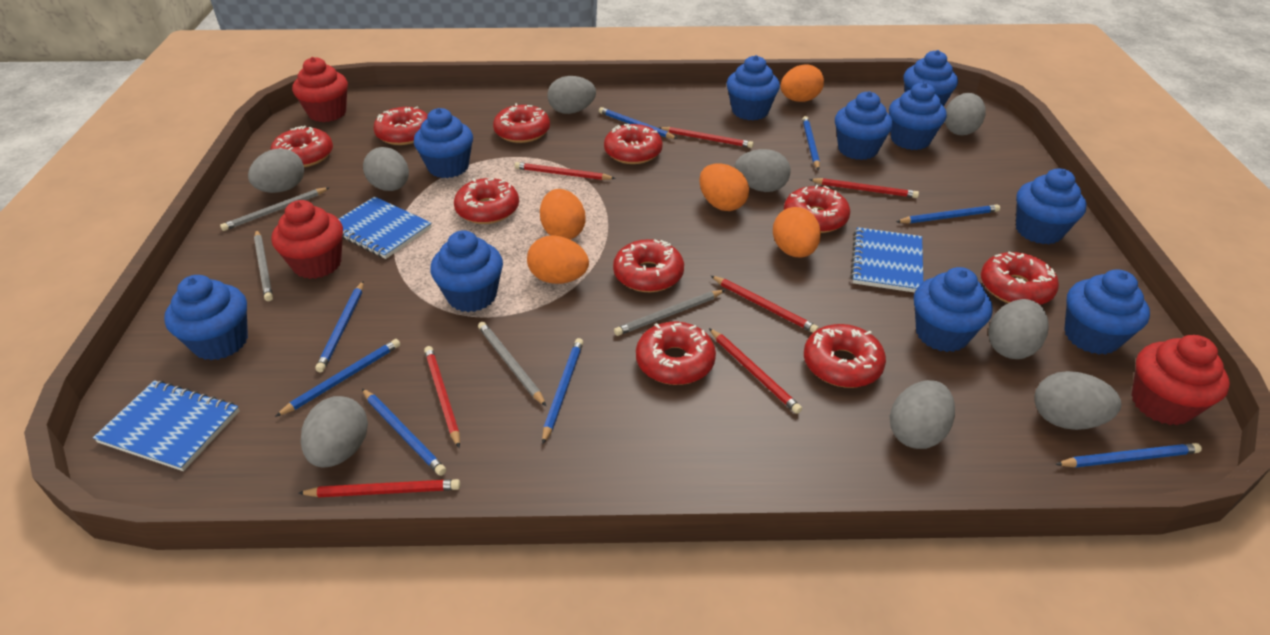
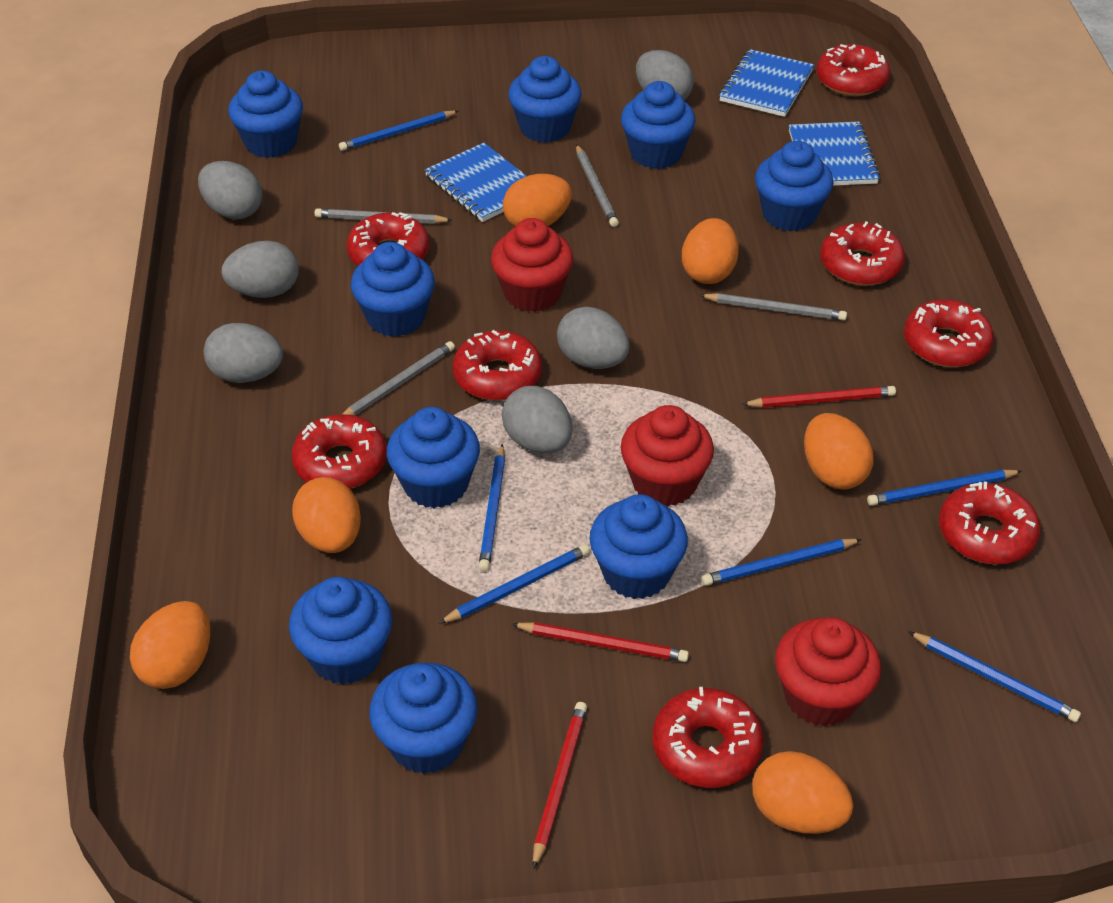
blue cupcake: [164,275,248,360] [414,108,473,178] [430,230,503,312] [726,55,780,120] [835,91,893,160] [889,82,947,150] [903,50,958,106] [914,267,993,352] [1016,168,1087,244] [1064,269,1150,355] = 10 -> [228,70,303,158] [289,577,392,685] [351,242,435,337] [369,662,478,774] [387,407,480,508] [508,56,582,143] [589,494,688,599] [621,81,696,169] [755,141,833,231] = 9
blue pencil: [275,339,400,417] [315,281,364,372] [362,389,446,476] [542,338,583,445] [599,107,678,139] [802,116,820,170] [896,204,1000,224] [1055,443,1202,468] = 8 -> [339,110,458,151] [439,545,590,624] [479,444,505,572] [702,539,862,586] [867,469,1022,506] [908,631,1081,722] = 6
grey egg: [248,148,304,193] [301,396,368,467] [363,147,409,191] [547,76,596,114] [734,149,791,192] [890,380,955,449] [945,93,986,135] [988,299,1049,359] [1034,371,1121,430] = 9 -> [198,161,262,219] [204,323,283,383] [221,241,298,298] [502,386,573,454] [557,307,630,369] [636,50,694,100] = 6
orange egg: [527,235,589,284] [540,189,586,239] [699,163,749,211] [773,207,821,258] [781,64,824,102] = 5 -> [130,601,210,689] [292,477,361,553] [503,174,572,227] [682,218,738,284] [752,751,853,834] [804,413,874,489] = 6
red donut: [270,126,333,167] [373,106,428,145] [454,178,519,224] [493,103,550,143] [604,124,663,164] [613,239,684,292] [636,322,716,385] [784,185,850,233] [804,324,886,388] [981,252,1059,305] = 10 -> [292,414,387,489] [347,212,429,266] [452,330,542,401] [652,687,764,788] [817,44,891,96] [821,221,905,286] [904,299,994,367] [939,481,1040,565] = 8
red pencil: [298,479,460,497] [424,346,460,448] [515,162,616,180] [659,127,754,148] [709,328,802,414] [711,276,819,333] [809,178,919,198] = 7 -> [512,622,689,662] [533,702,587,869] [742,386,896,408] = 3

